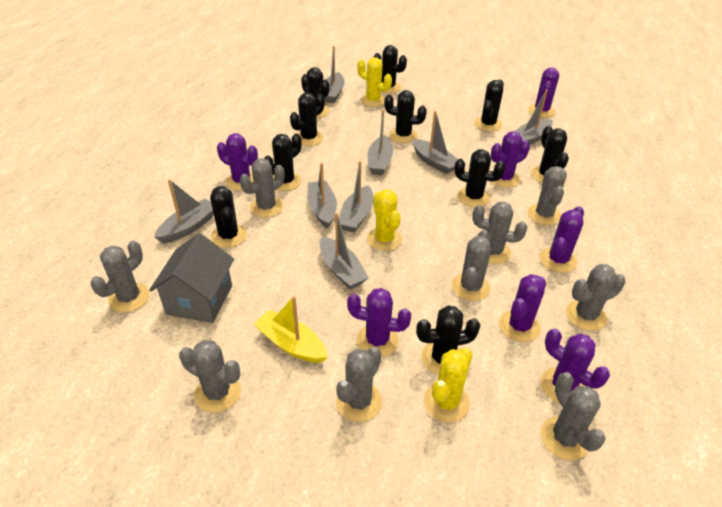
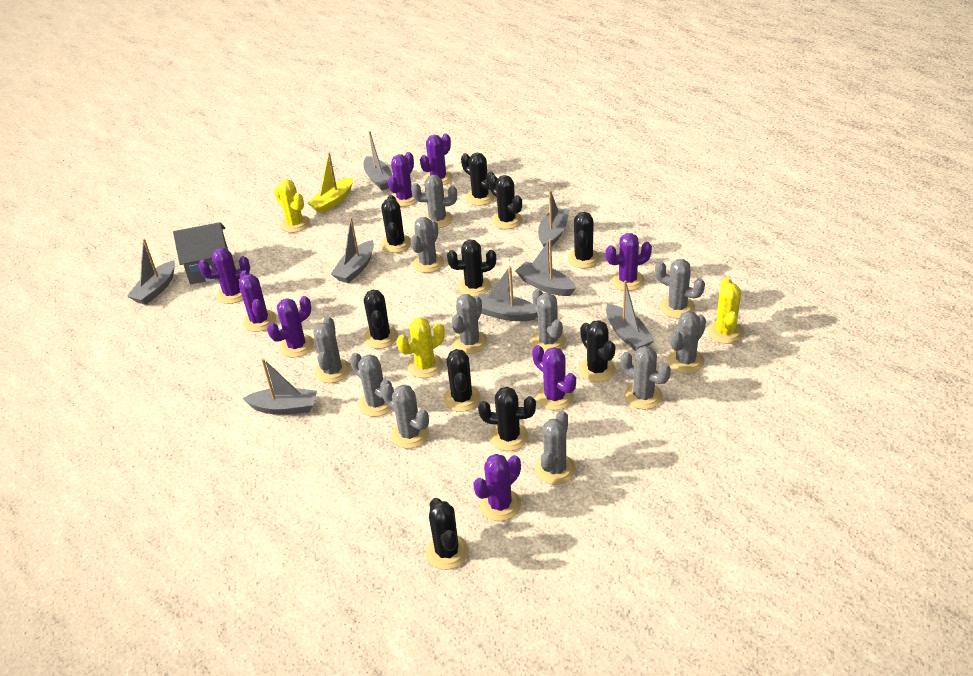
grey cactus: [91,241,149,313] [179,340,241,413] [240,158,285,218] [336,347,382,422] [452,230,491,301] [472,202,527,264] [527,166,567,226] [541,372,606,461] [566,264,626,331] = 9 -> [313,316,351,383] [350,353,392,417] [382,384,429,448] [410,217,444,273] [411,175,457,228] [452,294,488,354] [531,289,566,353] [535,410,576,485] [621,346,671,409] [655,259,705,318] [667,311,706,373] = 11
purple cactus: [217,133,258,191] [347,288,411,357] [491,131,530,188] [499,274,546,342] [528,68,559,118] [540,206,584,273] [541,328,610,404] = 7 -> [198,248,250,304] [239,270,276,332] [267,296,314,358] [388,152,417,207] [420,134,453,185] [473,454,521,521] [532,345,576,410] [606,233,652,291] = 8

